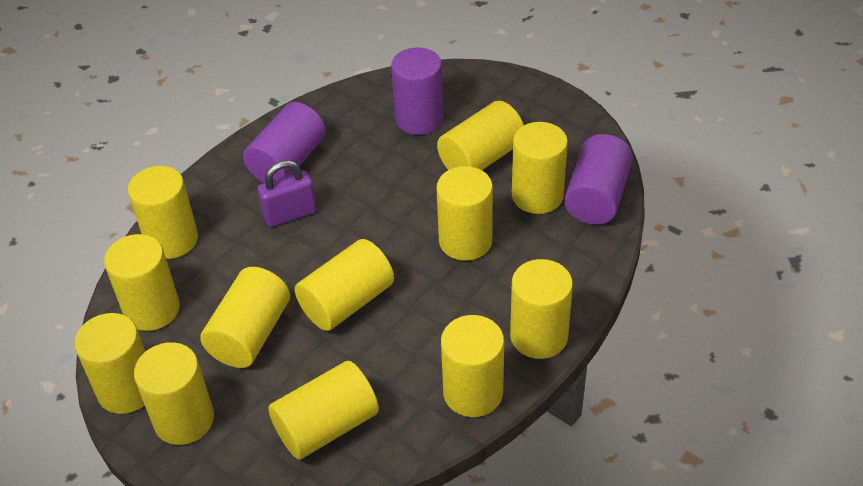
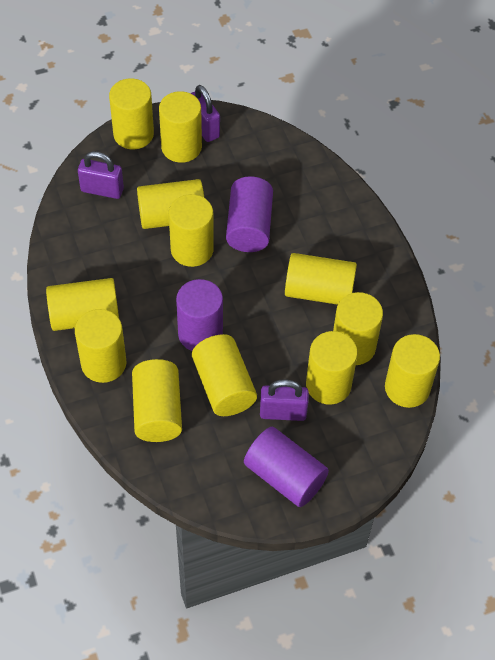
purple padlock: [257,160,317,227] = 1 -> [78,151,124,199] [191,85,220,142] [260,379,309,421] = 3

